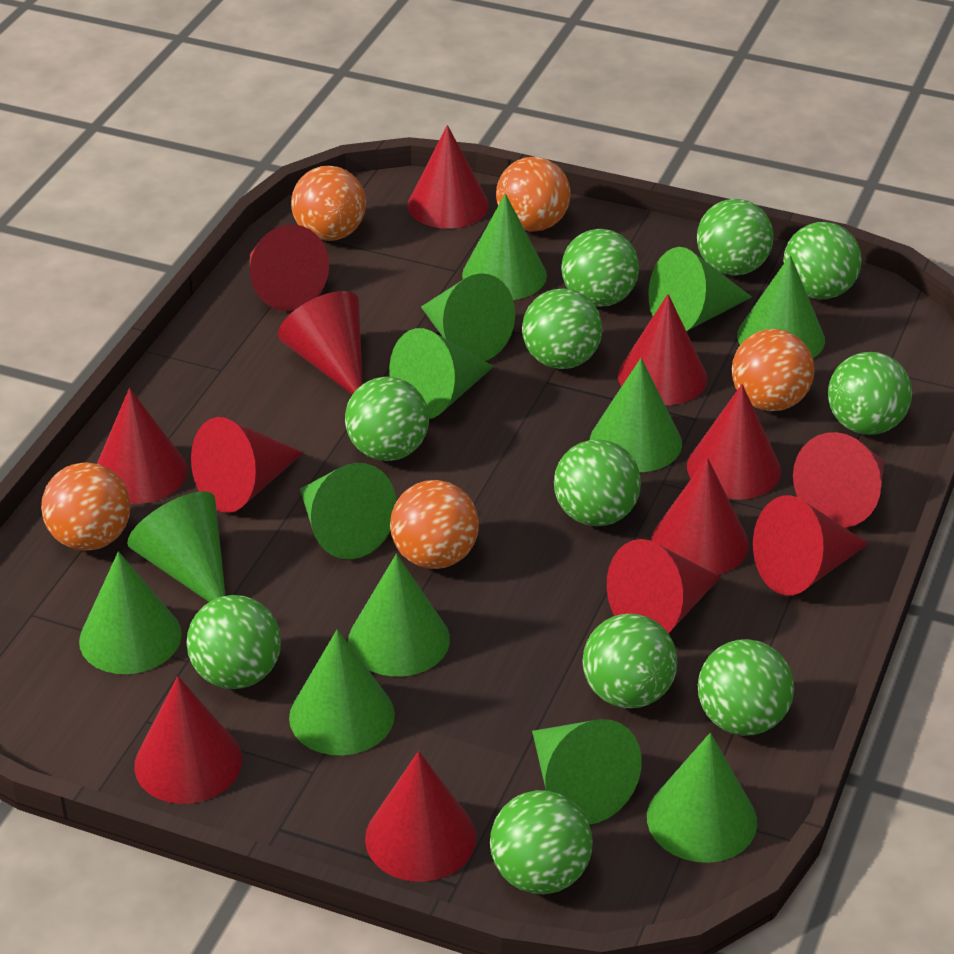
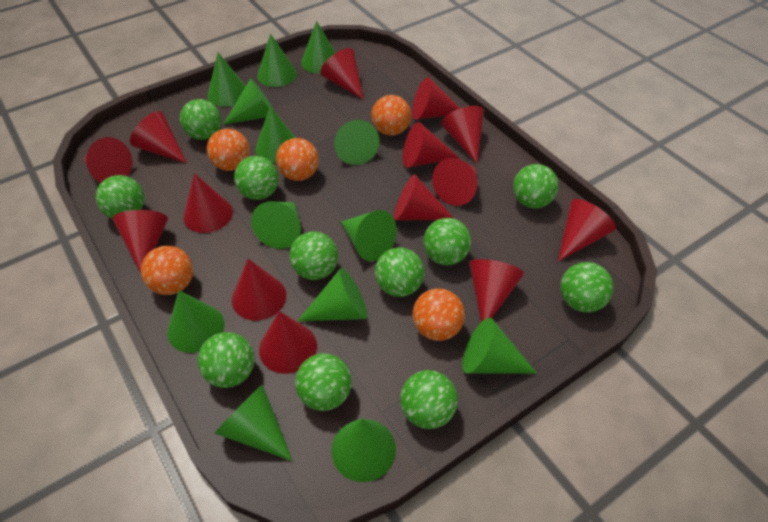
red cone: [97,388,187,504] [134,676,242,804] [191,417,303,513] [250,224,329,311] [278,291,362,395] [365,751,476,882] [407,125,489,229] [607,539,721,633] [618,294,707,405] [651,457,749,575] [687,384,781,500] [753,495,869,595] [793,432,885,528] = 13 -> [83,137,132,183] [112,210,168,273] [130,111,187,163] [183,173,233,233] [232,259,286,321] [259,311,317,374] [320,48,364,100] [394,174,454,220] [403,122,459,168] [412,77,460,120] [432,158,477,206] [441,106,484,164] [469,259,524,322] [558,199,616,262] = 14

